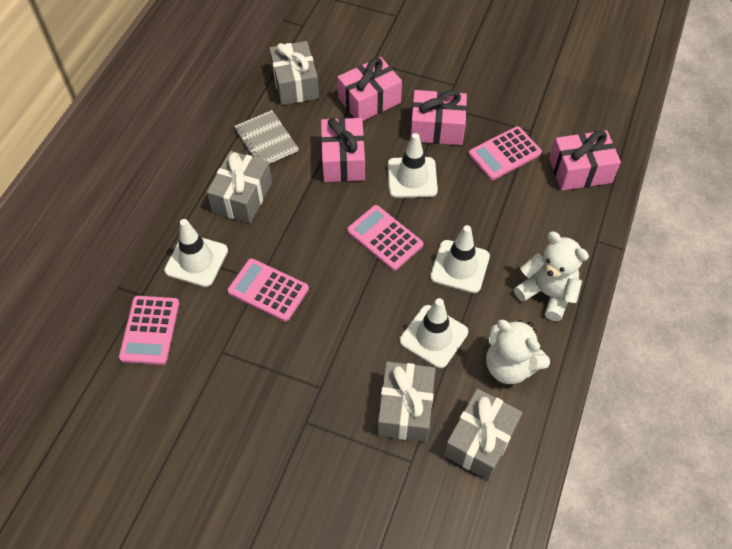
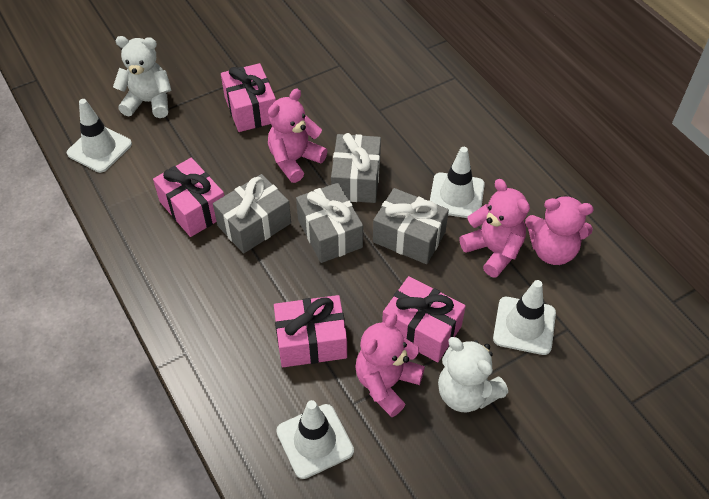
grey notebook: [234,110,299,164] = 1 -> none = 0
pink calculator: [119,296,179,365] [227,258,309,322] [347,205,423,271] [468,126,542,180] = 4 -> none = 0
pink teddy bear: none = 0 -> [268,89,327,183] [355,313,425,417] [459,179,530,278] [525,195,594,265] = 4

